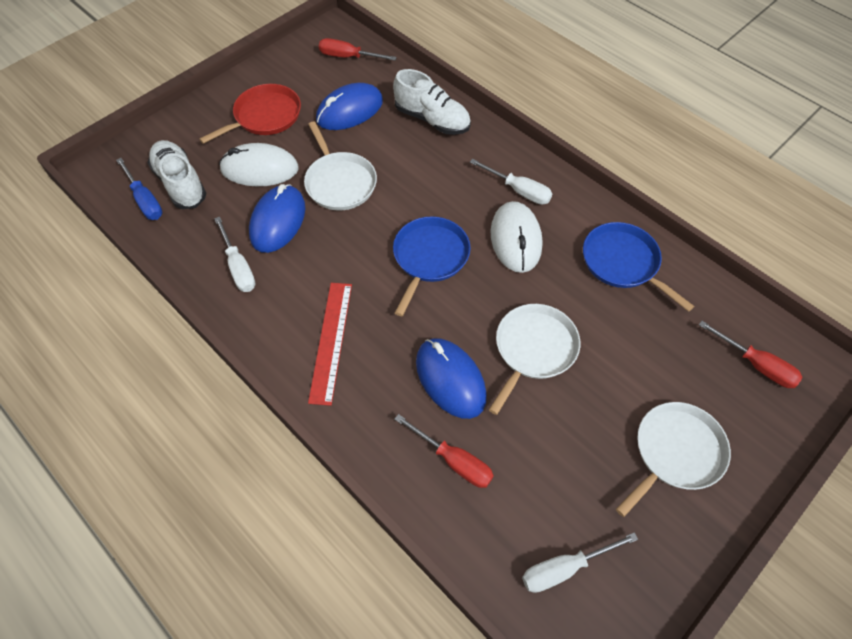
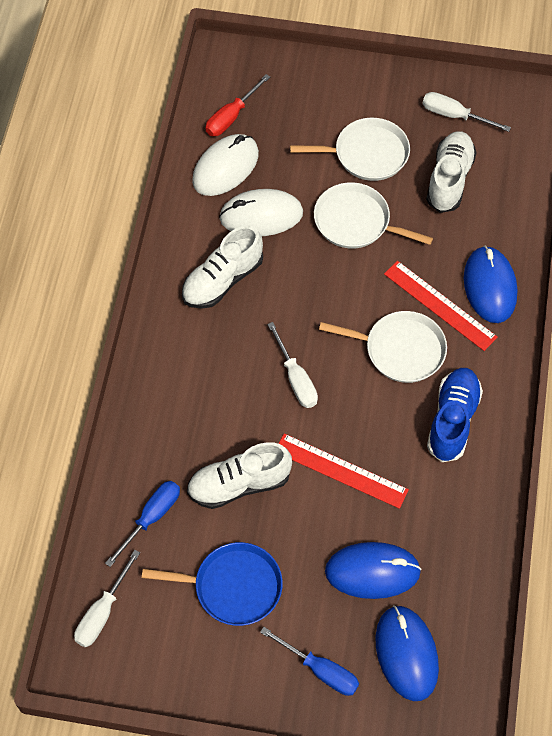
blue pan: [393,216,471,316] [583,222,695,312] = 2 -> [142,542,283,626] = 1
blue screwdriver: [116,158,163,220] = 1 -> [105,481,180,567] [260,627,359,696] = 2
blue shoe: none = 0 -> [427,368,483,462] = 1
red pan: [199,84,301,144] = 1 -> none = 0
red ruler: [308,283,352,406] = 1 -> [278,433,409,509] [384,261,498,351] = 2
red screwdriver: [319,38,397,61] [394,414,494,488] [699,321,802,388] = 3 -> [205,74,270,136] = 1
white shoe: [147,140,206,209] [393,69,471,135] = 2 -> [182,226,263,309] [187,442,292,509] [426,131,477,213] = 3

